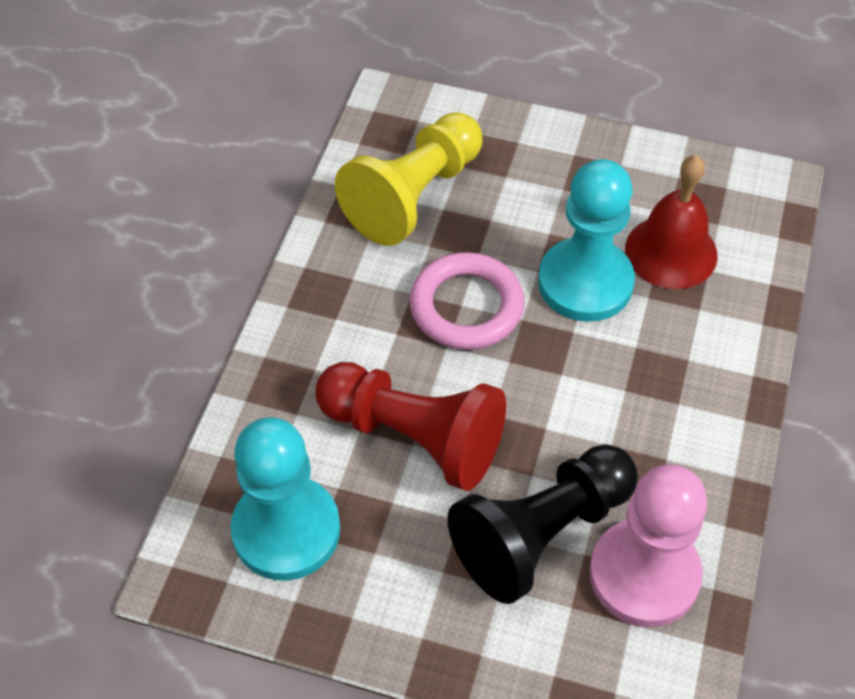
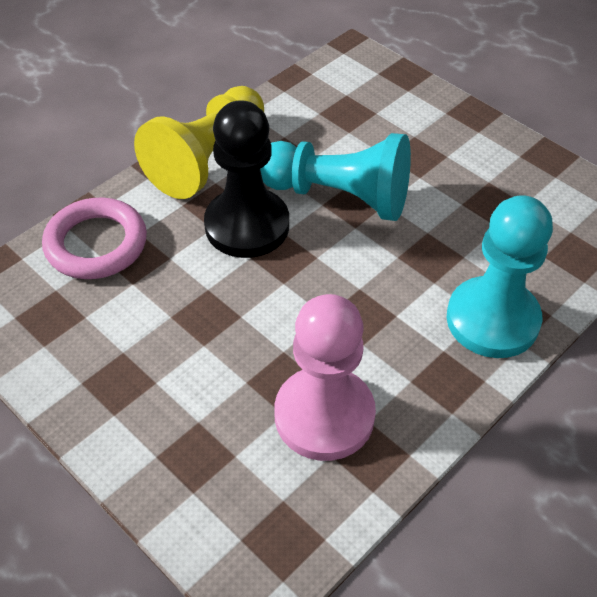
red bell: [625,155,718,289] = 1 -> none = 0
red pawn: [316,362,506,491] = 1 -> none = 0

